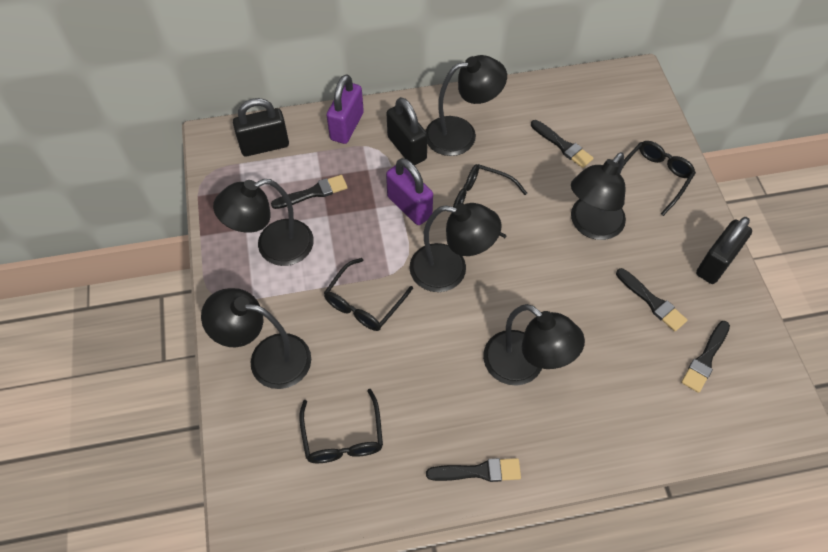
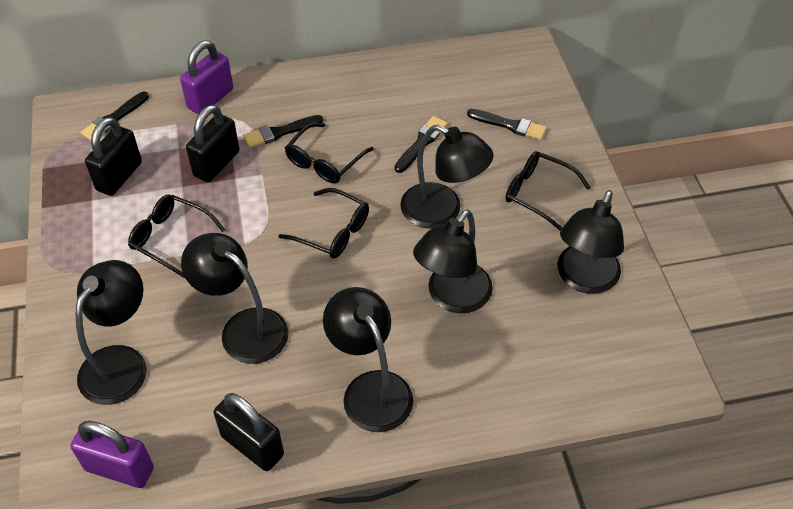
black brush: [271,175,348,209] [426,458,521,482] [531,120,593,168] [616,268,687,331] [681,321,730,393] = 5 -> [81,92,149,141] [243,115,323,148] [394,116,448,173] [467,109,547,140] = 4

